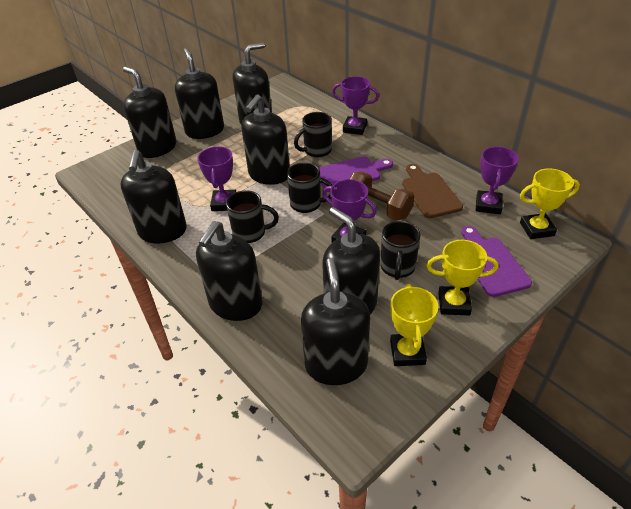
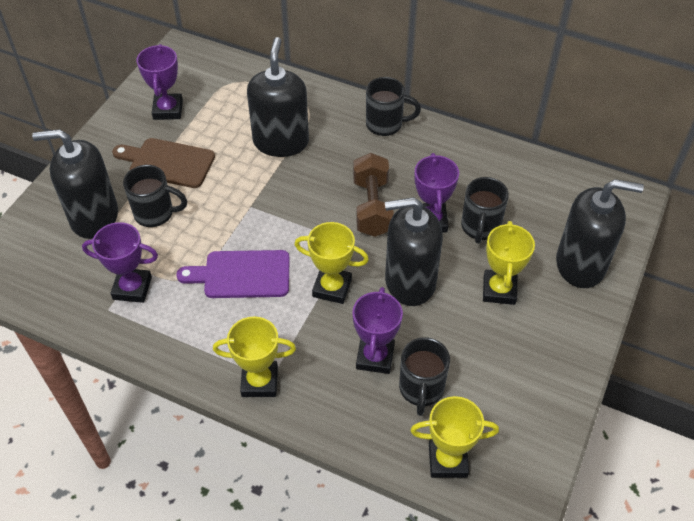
black soap dispenser: [120,150,187,243] [123,66,176,158] [175,48,224,139] [196,221,263,321] [233,43,272,124] [241,95,290,185] [301,258,370,385] [322,207,380,314] = 8 -> [32,129,118,239] [247,37,309,157] [385,197,443,306] [556,179,644,288] = 4
purple cutting board: [319,156,393,192] [461,226,532,297] = 2 -> [176,250,290,298] = 1
yellow trophy: [390,284,438,366] [426,240,498,315] [520,168,580,239] = 3 -> [213,317,296,397] [294,222,369,304] [410,396,499,478] [483,221,535,305] = 4

